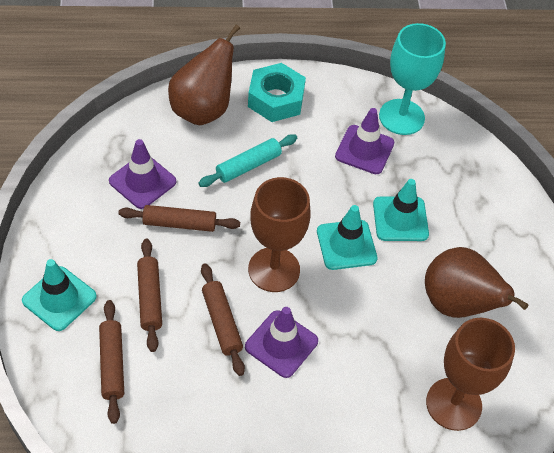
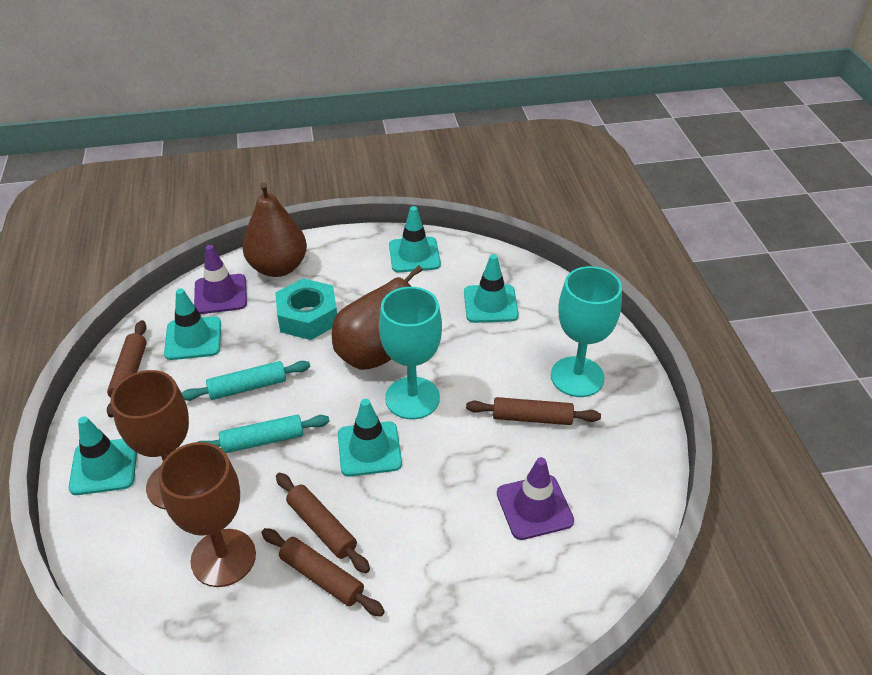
purple traffic cone: [109,139,176,209] [245,307,318,378] [335,108,394,174] = 3 -> [194,245,247,314] [497,457,574,540] = 2
turquoise goblet: [379,23,446,135] = 1 -> [379,287,442,419] [551,266,622,397] = 2
turquoise rolling pin: [198,134,297,187] = 1 -> [182,361,310,401] [198,415,330,453] = 2
turquoise traffic cone: [22,259,97,331] [317,205,377,270] [373,179,429,241] = 3 -> [69,416,137,495] [164,288,221,360] [338,399,402,477] [389,206,441,272] [464,254,519,323] = 5

